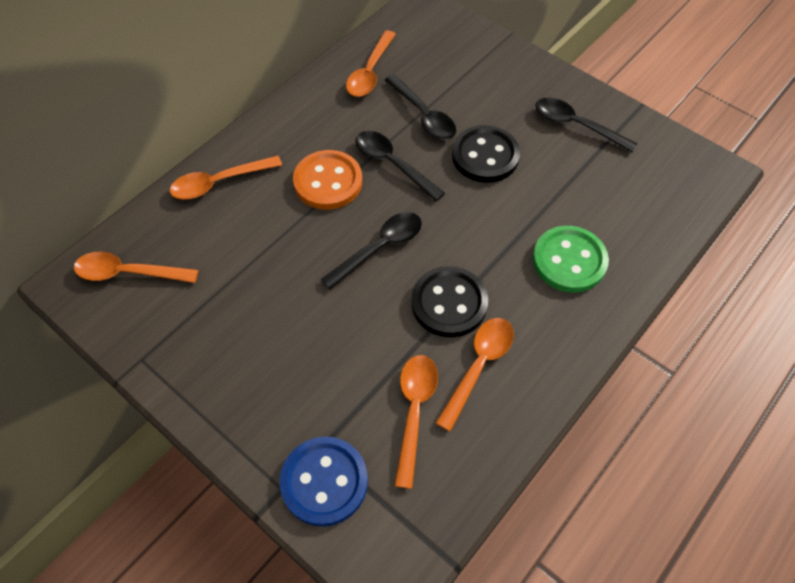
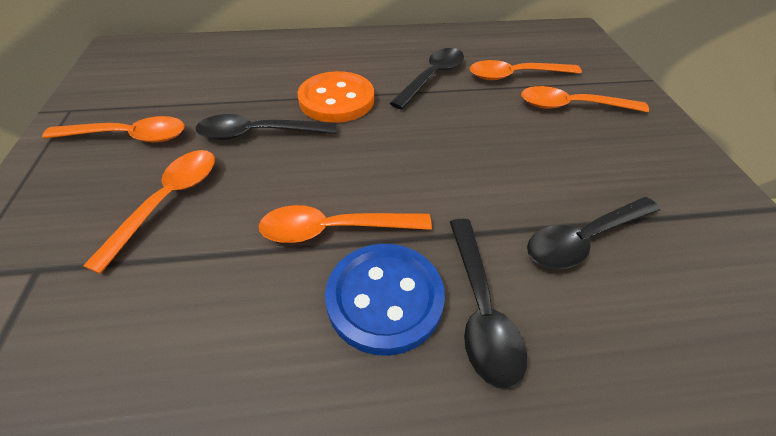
black button: [411,266,488,337] [452,125,520,183] = 2 -> none = 0
green button: [533,226,609,293] = 1 -> none = 0

